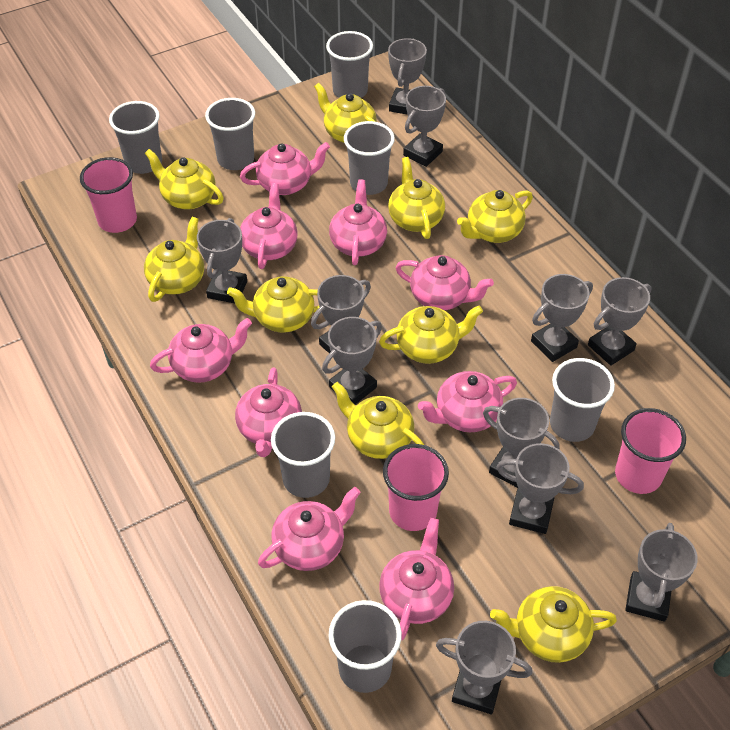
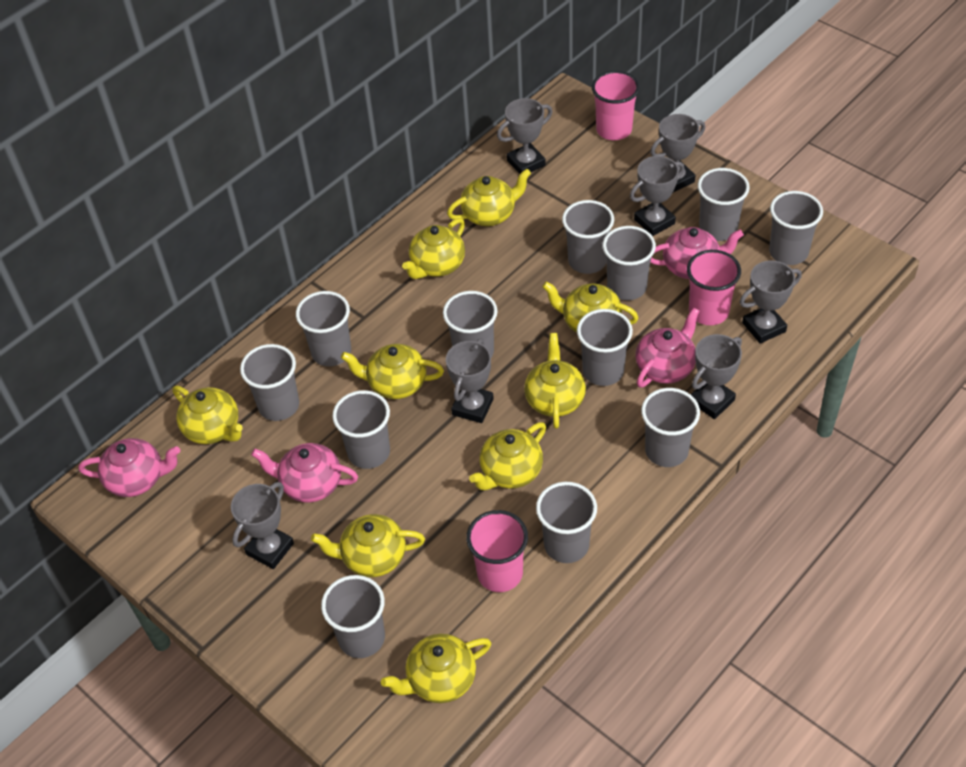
grey cup: [109,101,162,174] [205,98,255,170] [271,412,335,498] [326,31,373,98] [328,600,402,693] [344,121,395,195] [550,358,615,442] = 7 -> [240,344,299,421] [296,291,351,366] [321,575,385,658] [332,390,390,469] [443,291,498,358] [536,482,597,563] [562,200,614,274] [577,309,633,386] [602,226,656,300] [641,388,700,467] [698,168,750,241] [769,191,823,265] = 12
grey trophy: [197,218,247,303] [311,275,371,353] [322,317,382,404] [388,38,427,115] [403,86,446,167] [436,621,532,714] [483,398,560,488] [496,443,584,534] [531,274,593,362] [588,277,652,366] [625,523,698,622] = 11 -> [231,482,294,569] [446,339,494,423] [497,98,553,174] [630,156,684,236] [650,114,705,192] [690,334,742,419] [740,260,802,344] = 7
pink teapot: [150,318,252,383] [235,368,302,457] [240,142,330,195] [240,183,298,269] [258,487,361,571] [329,179,387,265] [379,518,454,640] [395,255,494,310] [418,371,517,432] = 9 -> [79,438,180,497] [251,443,358,503] [635,307,699,388] [650,227,744,279] = 4

